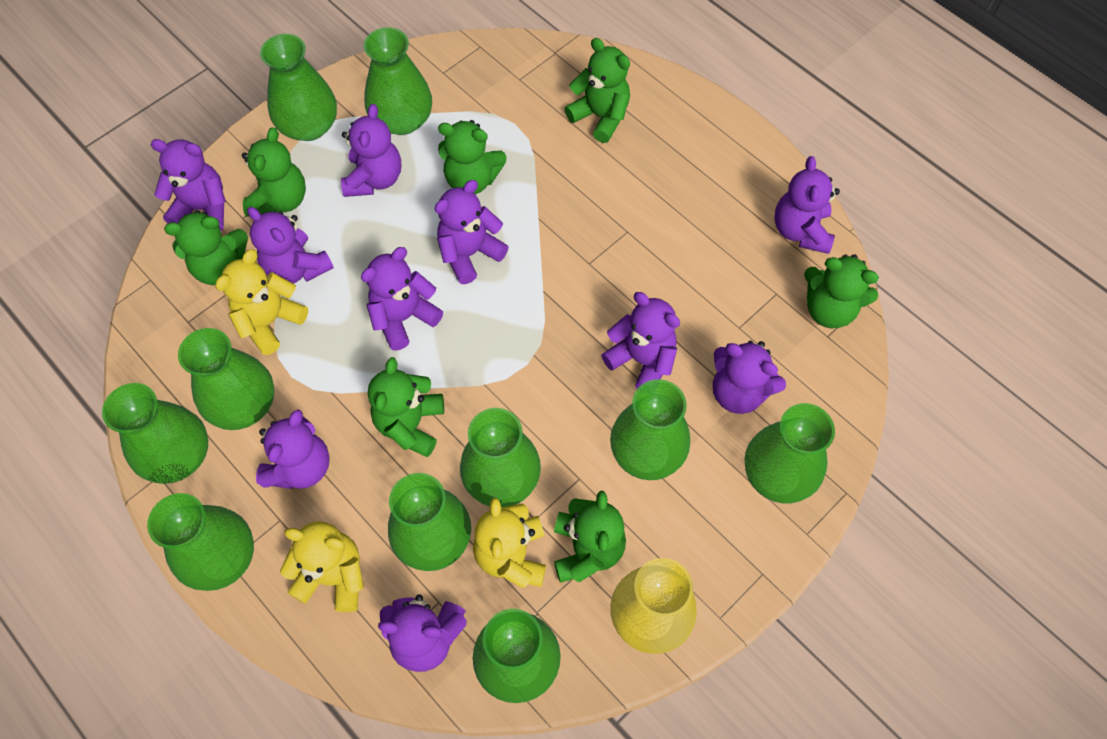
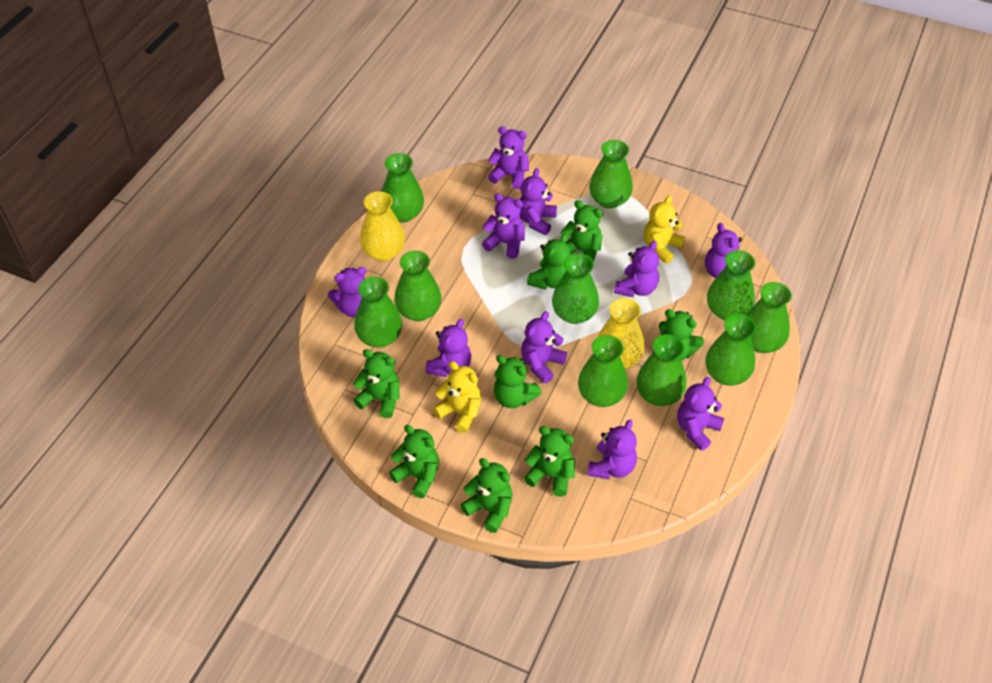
green teddy bear: [164,210,248,285] [242,127,306,216] [368,357,444,457] [438,120,507,194] [554,491,626,583] [564,38,630,143] [804,254,879,328] = 7 -> [353,349,399,418] [389,425,439,498] [461,458,512,533] [494,355,542,408] [524,426,575,497] [527,234,570,290] [560,200,603,262] [659,309,704,361] = 8
yellow teddy bear: [215,250,308,355] [280,521,364,612] [473,498,546,588] = 3 -> [433,361,481,433] [644,195,685,264] = 2
yellow vase: [610,558,697,654] = 1 -> [360,191,405,261] [598,298,644,369] = 2

